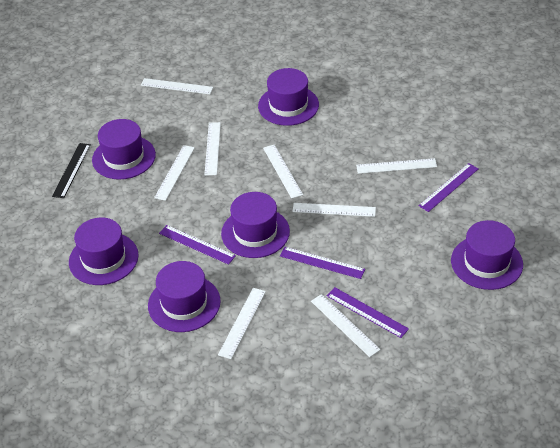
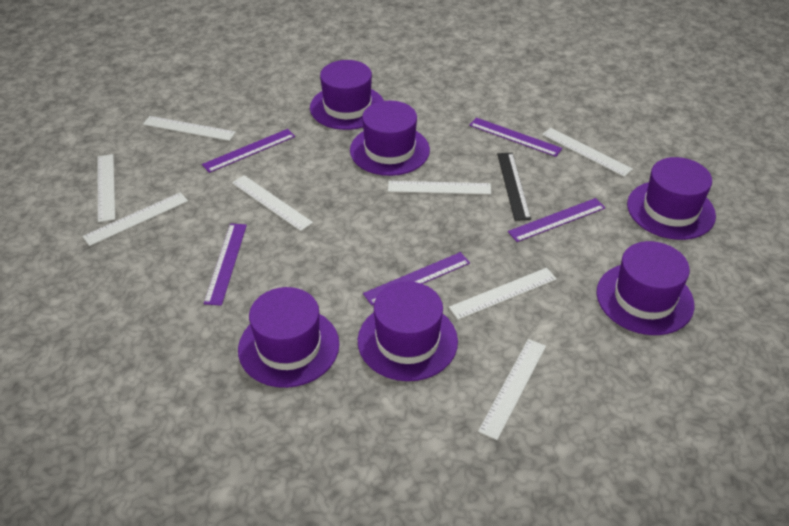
purple ruler: [159,225,236,265] [280,247,365,279] [327,287,409,338] [418,163,478,212] = 4 -> [202,129,295,173] [204,223,247,306] [363,252,470,305] [469,118,562,157] [508,198,605,242] = 5

